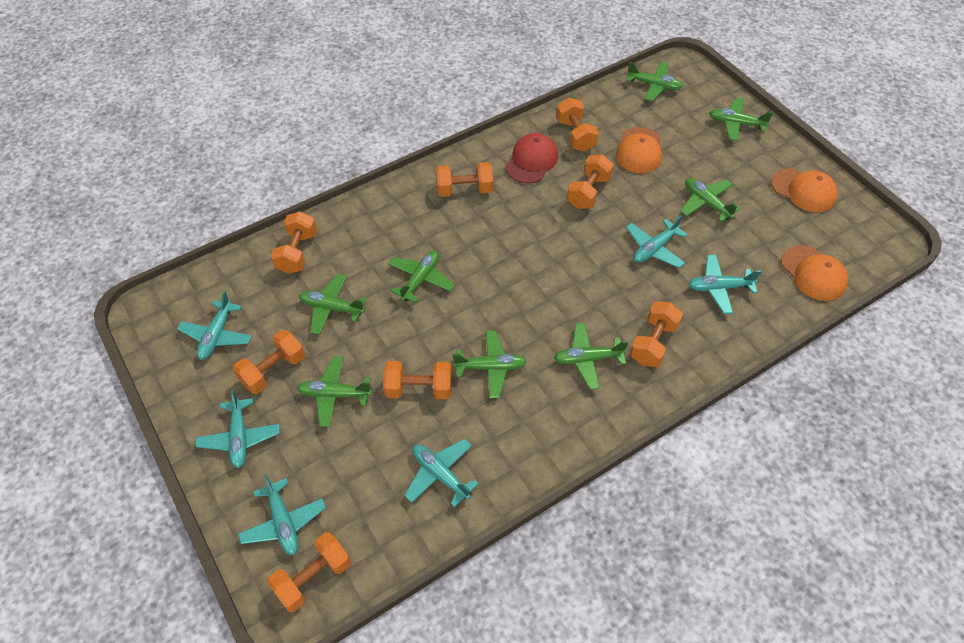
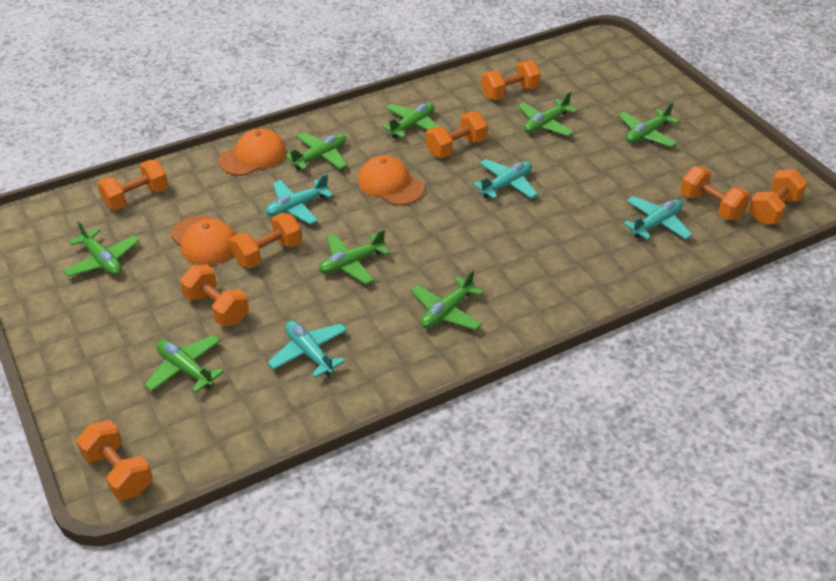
red cap: [505,133,558,184] = 1 -> none = 0
turquoise plane: [177,291,252,360] [196,390,280,468] [238,474,326,555] [404,439,479,507] [626,215,688,268] [688,255,761,314] = 6 -> [266,173,333,224] [268,321,347,378] [473,159,538,199] [624,196,692,240] = 4

